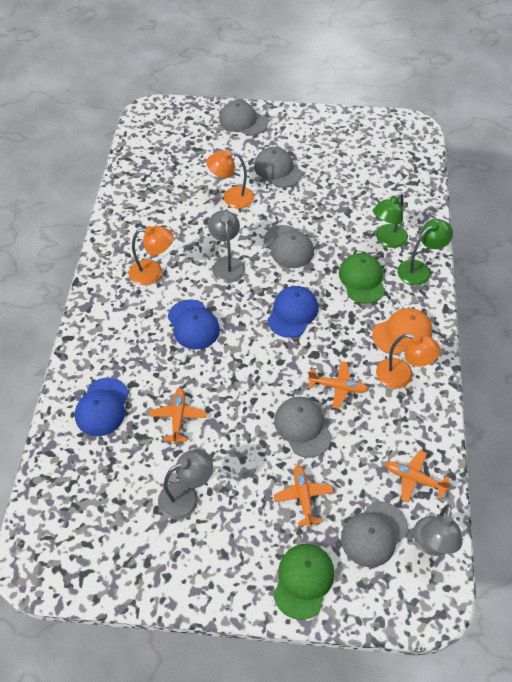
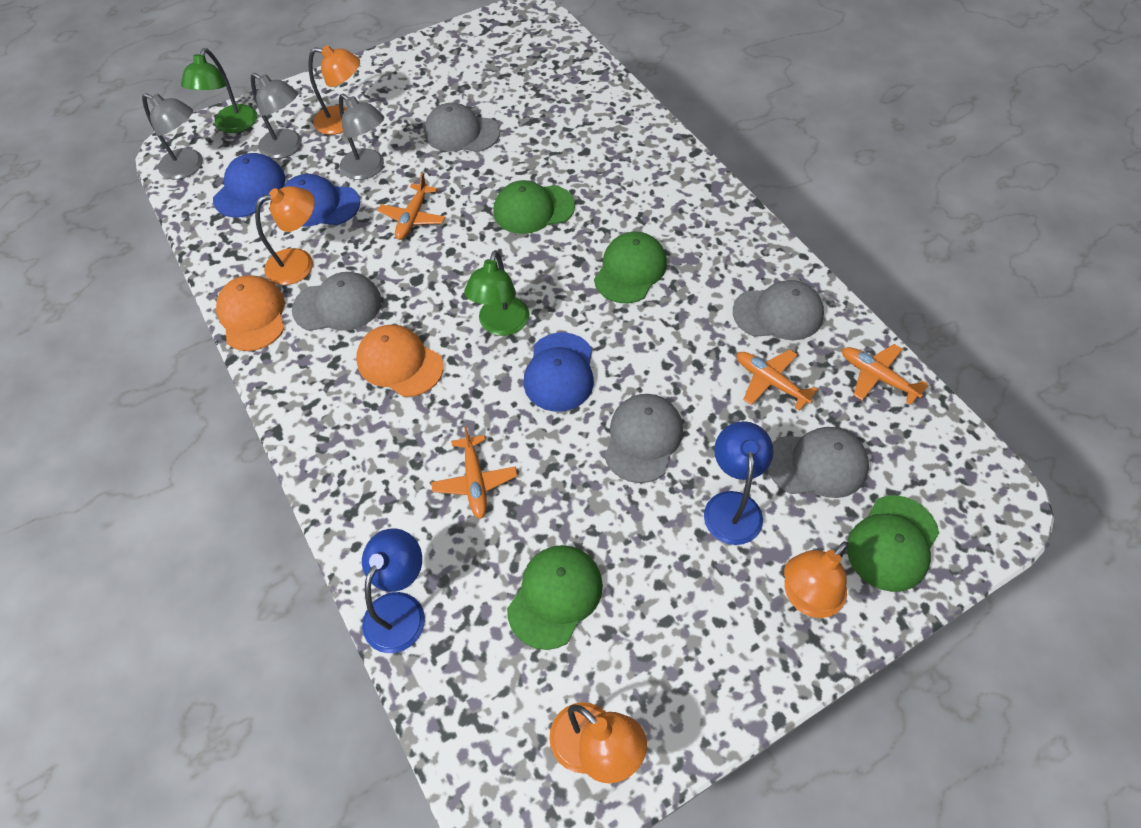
blue lamp: none = 0 -> [362,529,425,653] [704,421,774,545] = 2
green cap: [273,544,335,620] [339,253,385,304] = 2 -> [494,180,575,234] [507,545,603,650] [594,232,667,303] [847,495,939,592] = 4
orange cap: [372,308,433,355] = 1 -> [216,275,285,351] [356,325,444,397] = 2
orange lamp: [129,226,173,285] [206,150,254,209] [376,334,441,389] = 3 -> [255,186,315,285] [308,45,360,135] [549,702,647,783] [784,541,848,618] = 4

